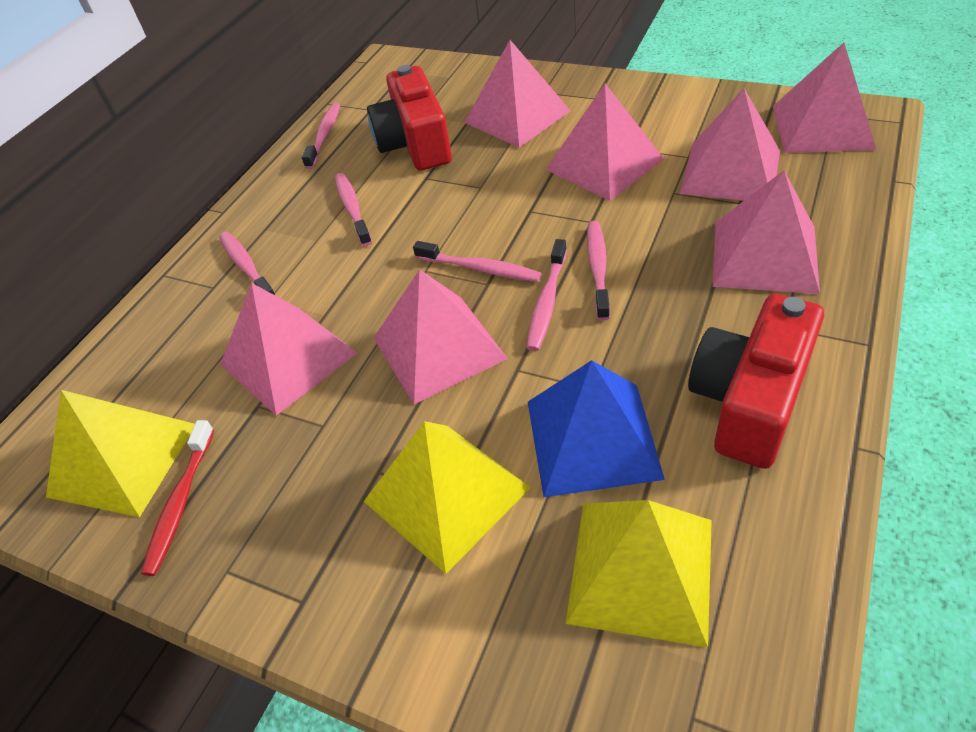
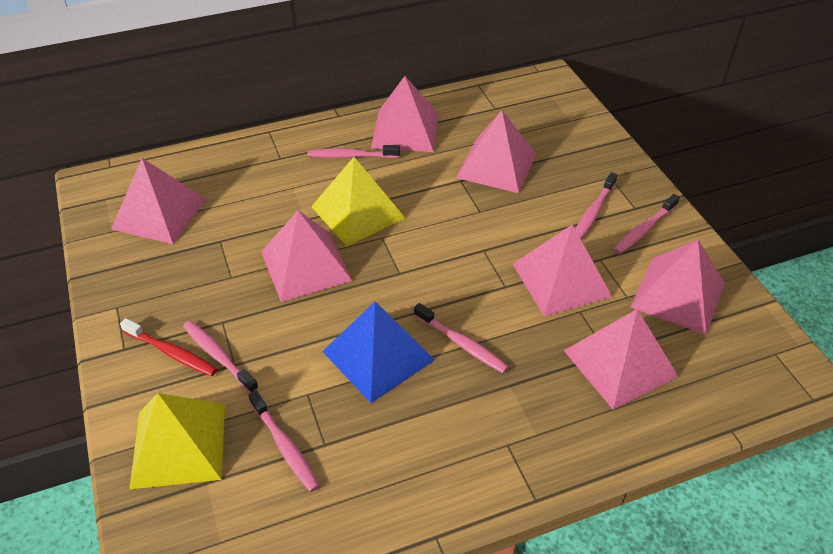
red camera: [367,65,452,171] [688,294,824,469] = 2 -> none = 0
yellow pyramid: [46,390,195,517] [364,421,531,574] [565,500,712,647] = 3 -> [129,393,225,489] [311,157,405,246] = 2

